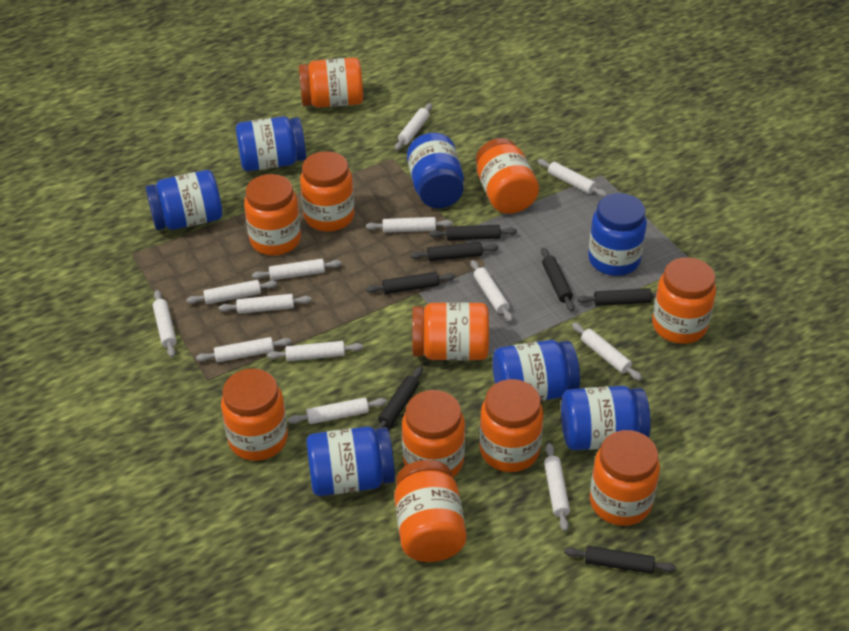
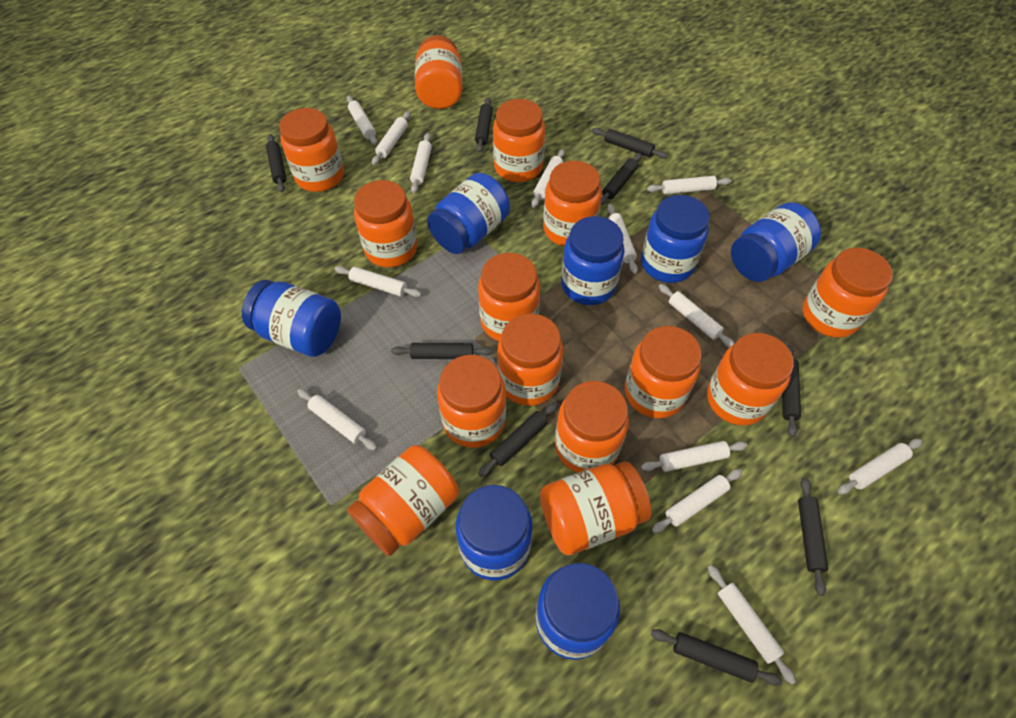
black rolling pin: [366,272,455,294] [375,366,423,431] [411,242,499,261] [430,225,517,240] [541,247,574,312] [564,546,676,574] [577,288,656,306] = 7 -> [266,134,286,192] [391,343,493,359] [475,97,493,153] [478,402,558,476] [592,128,668,159] [600,153,642,206] [651,629,782,686] [782,345,801,437] [798,477,828,596] = 9
orange jar: [221,369,288,461] [244,174,301,256] [299,58,363,108] [300,151,354,232] [394,460,467,562] [402,390,465,478] [412,302,489,360] [476,138,539,214] [479,379,544,472] [590,430,660,526] [652,257,716,344] = 11 -> [279,108,344,192] [347,445,459,556] [354,180,418,267] [415,35,462,109] [437,355,506,448] [478,253,540,341] [493,99,545,182] [497,314,563,406] [540,461,651,555] [543,161,602,247] [555,381,629,473] [625,326,701,418] [707,333,794,426] [803,248,893,338] = 14

